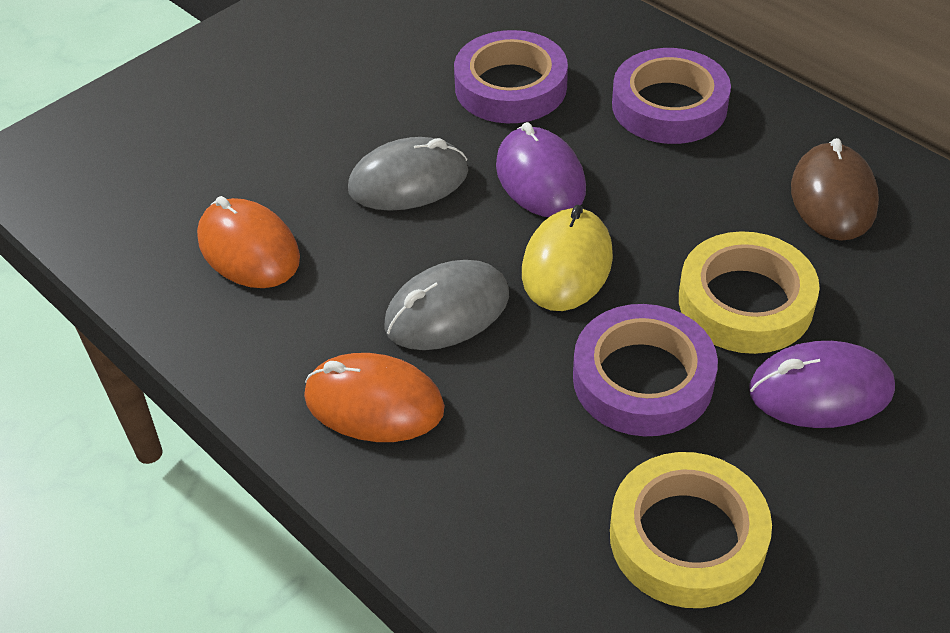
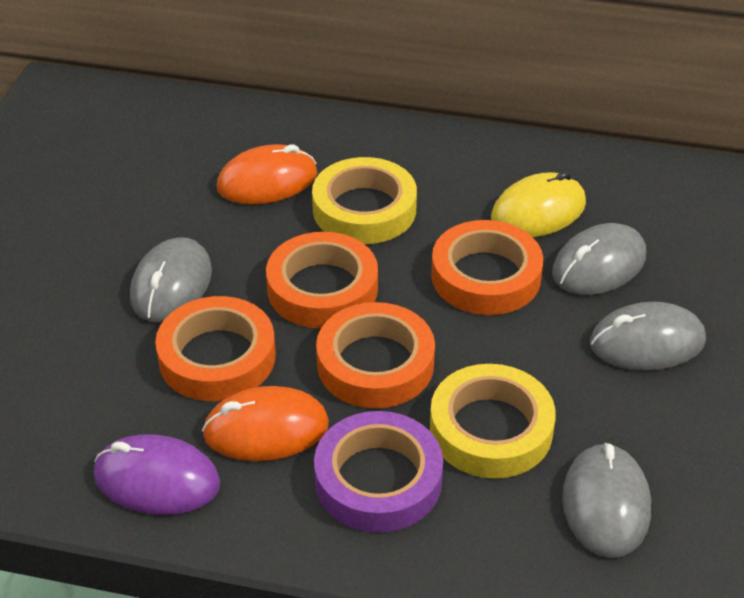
brown mouse: [791,138,879,241] = 1 -> none = 0
grey mouse: [348,137,468,211] [384,260,509,350] = 2 -> [130,237,212,323] [552,223,646,295] [562,443,651,558] [590,302,706,371] = 4
orange tape: none = 0 -> [155,296,276,401] [266,232,378,328] [316,302,435,408] [431,220,543,315] = 4
purple mouse: [496,122,586,217] [749,341,895,428] = 2 -> [94,434,220,515] = 1
purple tape: [454,30,568,123] [573,304,718,436] [612,48,731,144] = 3 -> [314,411,443,533] = 1

